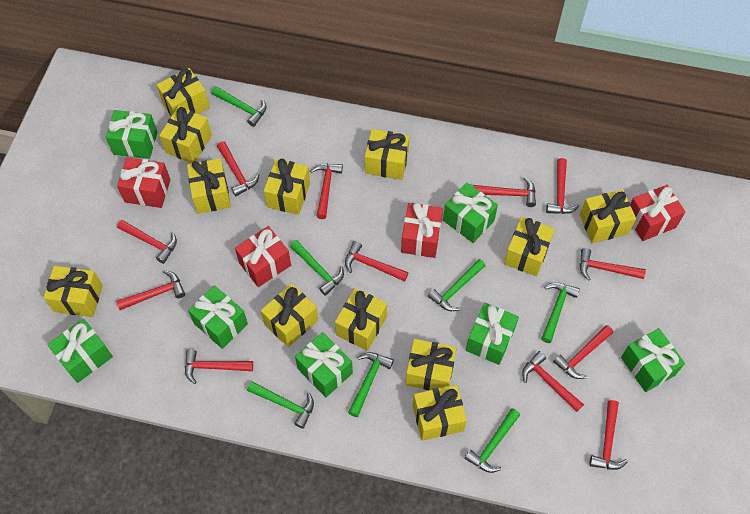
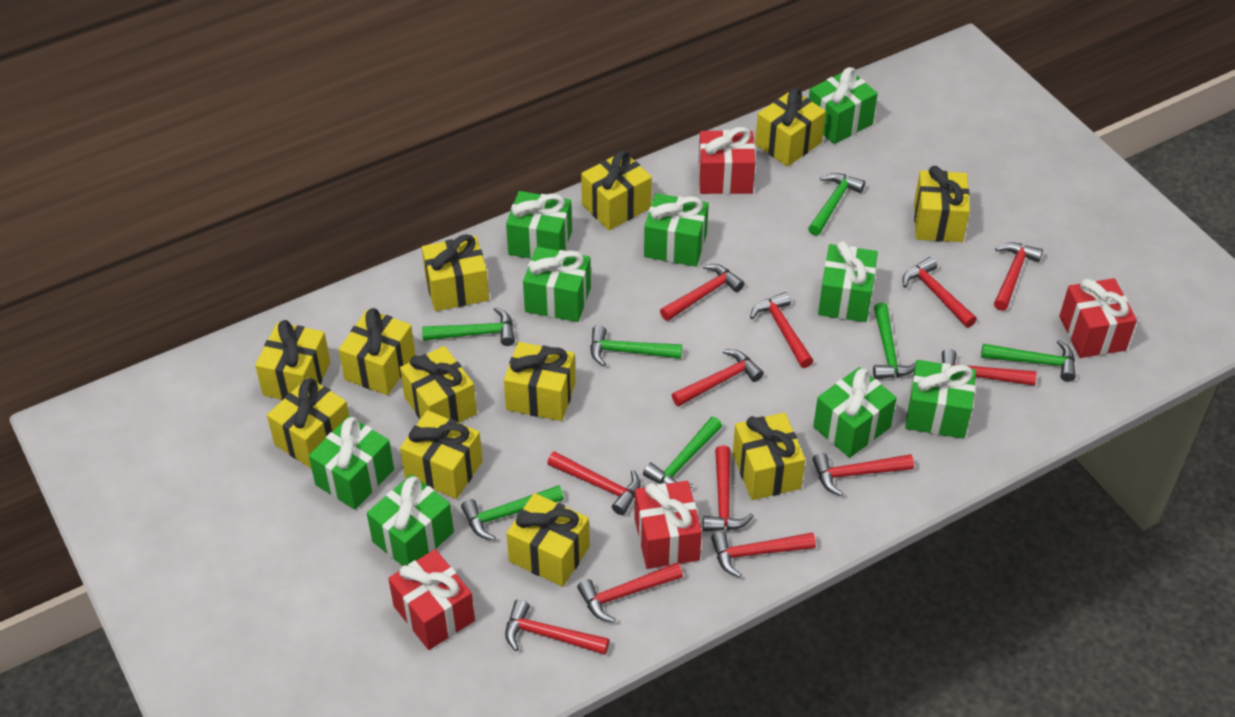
green gift: [47,319,113,383] [106,110,157,159] [188,285,248,349] [295,332,353,397] [443,183,498,243] [466,303,519,365] [621,328,685,392] = 7 -> [309,416,394,510] [367,474,454,566] [506,191,572,259] [523,247,591,322] [644,193,709,267] [809,67,878,144] [813,367,897,458] [818,241,878,322] [905,360,976,439] = 9

